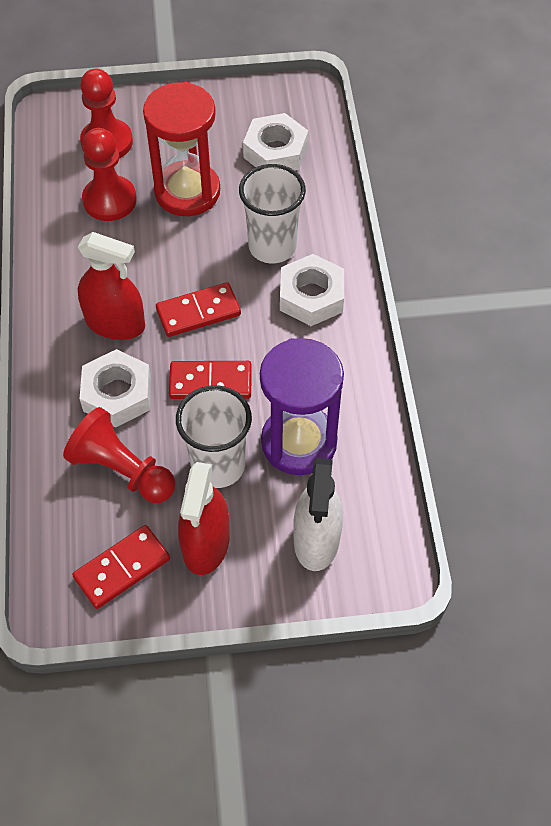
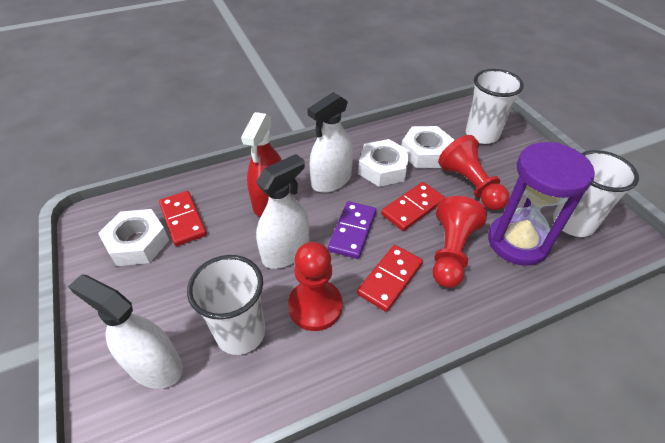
purple domino: none = 0 -> [328,201,376,259] = 1
red hourglass: [143,82,220,216] = 1 -> none = 0
red spray bottle: [78,232,145,340] [178,462,230,575] = 2 -> [241,112,282,217] = 1
white cup: [176,385,252,488] [239,164,306,263] = 2 -> [187,255,265,355] [466,69,524,144] [553,150,639,237] = 3
white spray bottle: [293,458,343,571] = 1 -> [68,274,183,389] [256,154,309,269] [307,92,353,193] = 3

